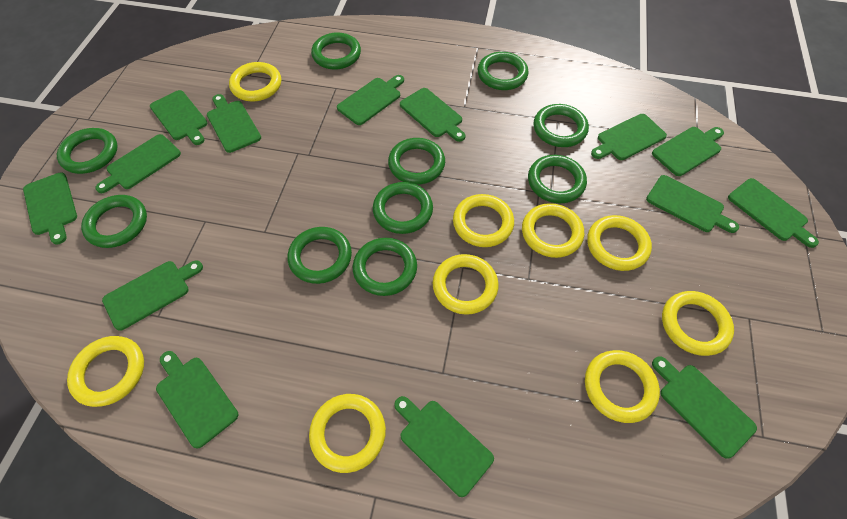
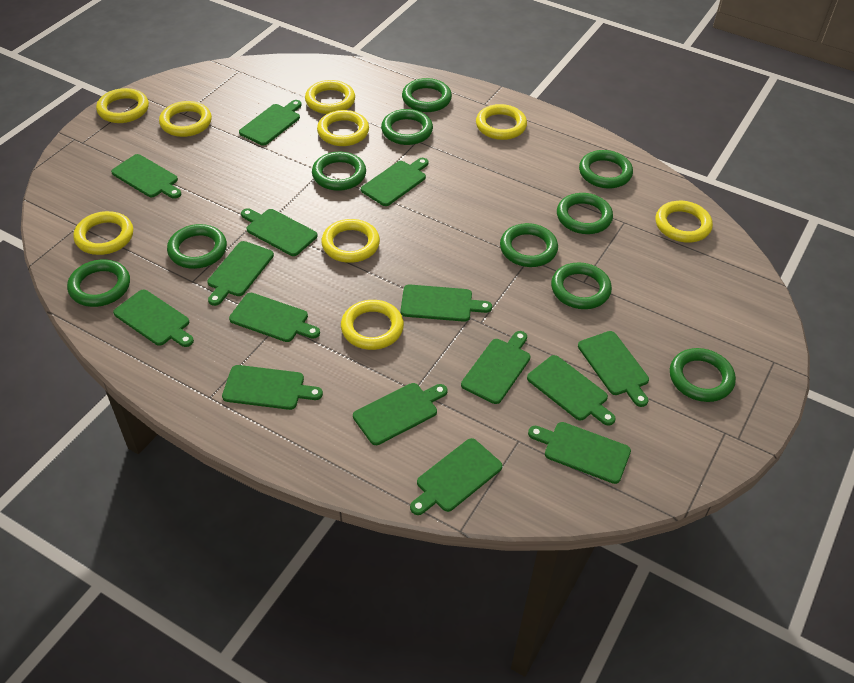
green cutting board: [23,172,77,245] [95,134,181,193] [102,260,203,331] [150,90,207,145] [156,351,238,449] [207,94,261,153] [337,75,404,125] [394,396,494,497] [400,88,466,142] [591,114,667,160] [646,175,739,233] [652,127,724,176] [652,356,757,459] [728,178,819,248] = 14 -> [111,154,181,199] [113,290,194,347] [207,241,274,306] [222,365,323,410] [229,293,320,342] [239,100,302,146] [241,208,318,256] [353,383,447,445] [361,158,429,206] [400,284,492,322] [410,438,502,515] [461,331,531,404] [527,355,616,426] [528,422,631,484] [578,331,649,407] = 15

